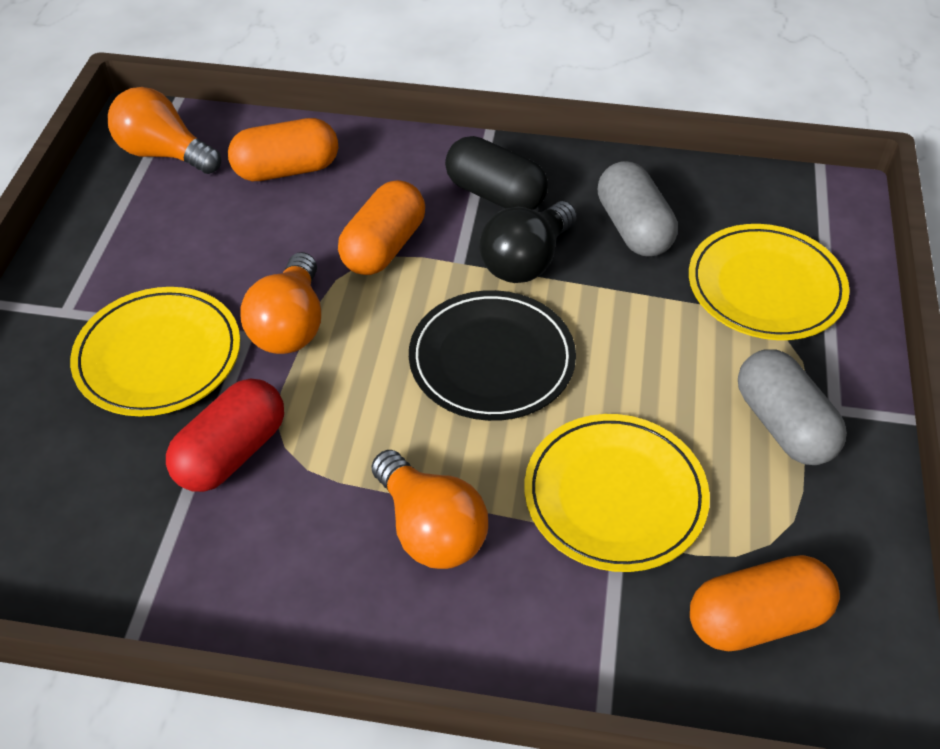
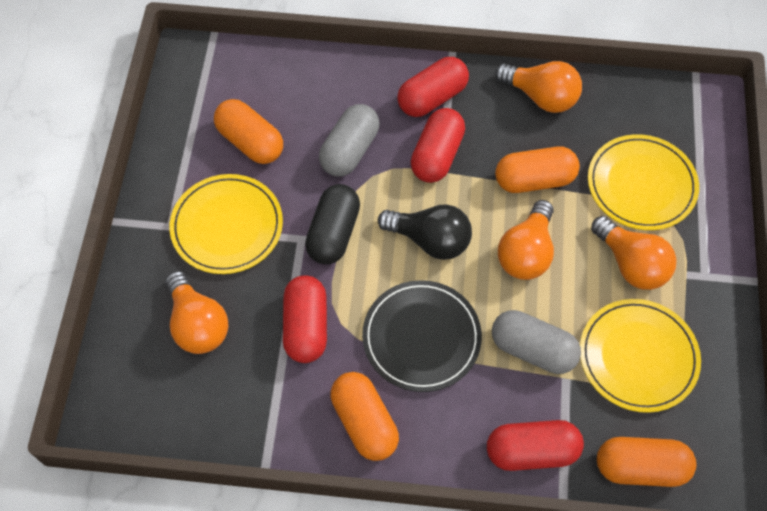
orange capsule: [228,118,338,181] [338,180,425,275] [690,555,840,651] = 3 -> [214,99,283,164] [331,372,399,461] [495,147,580,193] [597,437,696,487] = 4
orange light bulb: [108,87,221,174] [240,252,321,354] [372,450,488,569] = 3 -> [165,271,228,354] [495,61,582,113] [498,200,554,280] [591,216,676,290] = 4
red capsule: [166,378,284,492] = 1 -> [283,275,327,363] [397,57,469,117] [410,108,465,183] [487,420,584,471] = 4

